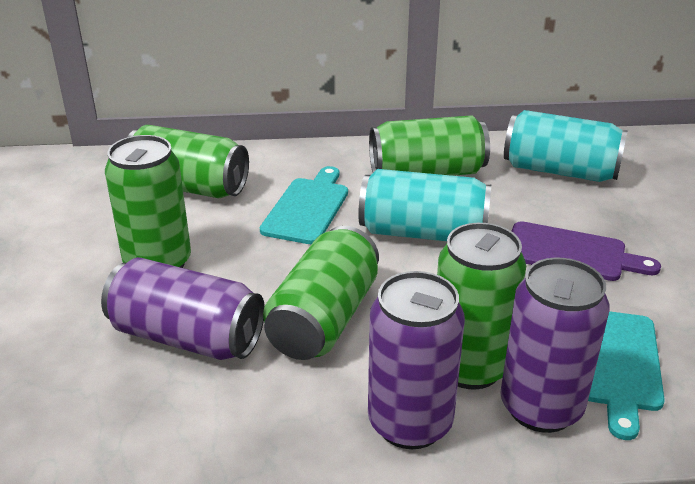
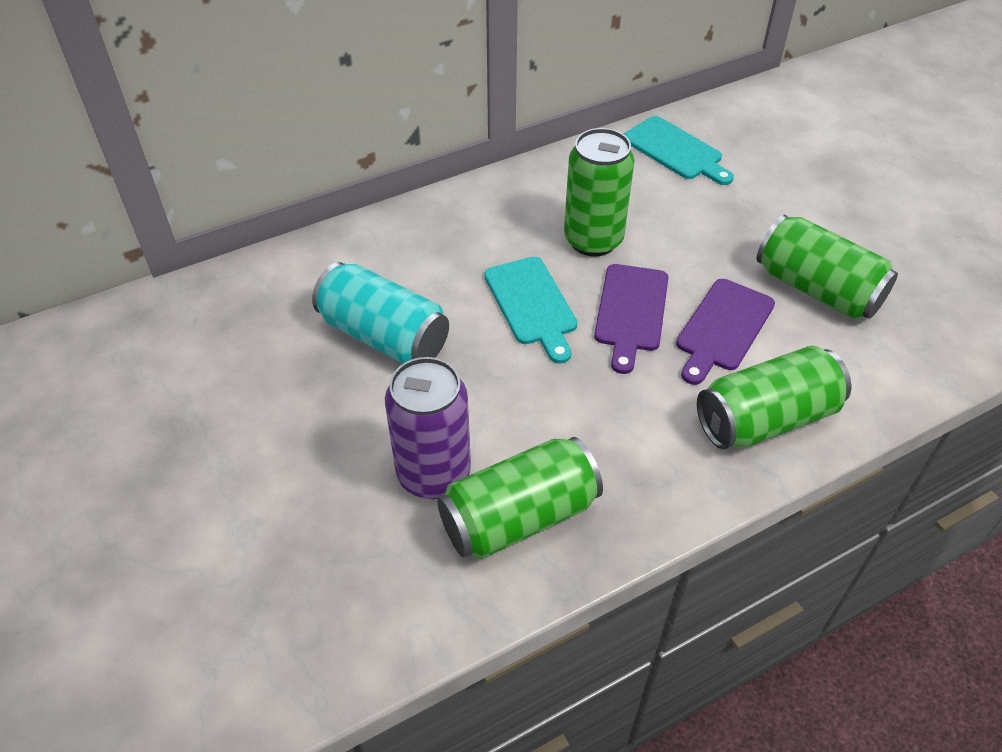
green can: [105,135,191,268] [127,125,249,198] [263,226,379,360] [369,116,490,176] [437,223,526,390] = 5 -> [437,437,603,560] [564,128,635,257] [697,346,851,449] [757,215,898,319] = 4
purple can: [101,257,265,360] [368,271,465,449] [500,258,610,433] = 3 -> [385,357,471,499] = 1
purple cutting board: [512,221,661,281] = 1 -> [594,264,669,374] [676,279,775,385] = 2
turquoise can: [358,169,491,241] [504,110,627,182] = 2 -> [312,262,449,364] = 1

